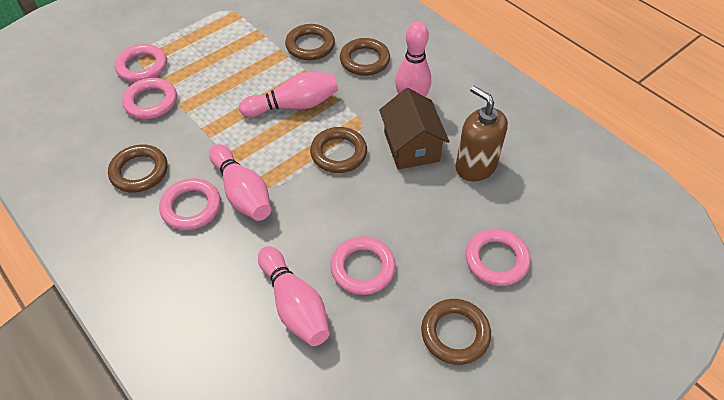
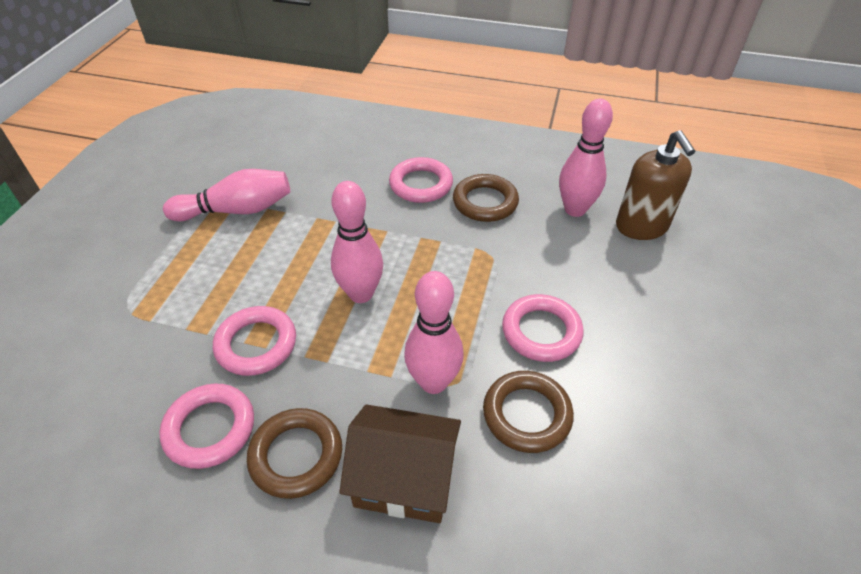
brown ring: [108,145,168,193] [285,24,335,60] [310,127,367,173] [340,38,390,76] [421,299,491,365] = 5 -> [247,408,342,499] [453,174,519,222] [483,371,574,453] = 3
pink ring: [115,44,167,82] [122,78,177,119] [159,178,221,230] [330,236,396,295] [465,229,530,286] = 5 -> [159,384,254,469] [213,306,296,376] [389,157,453,203] [502,294,584,362] = 4

